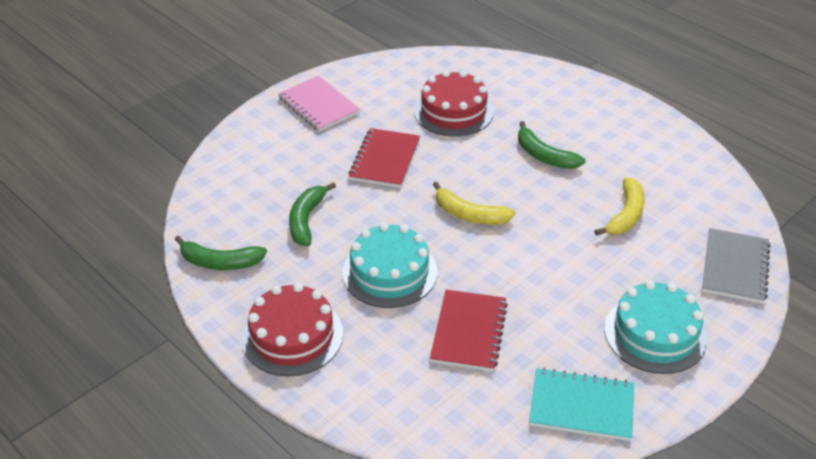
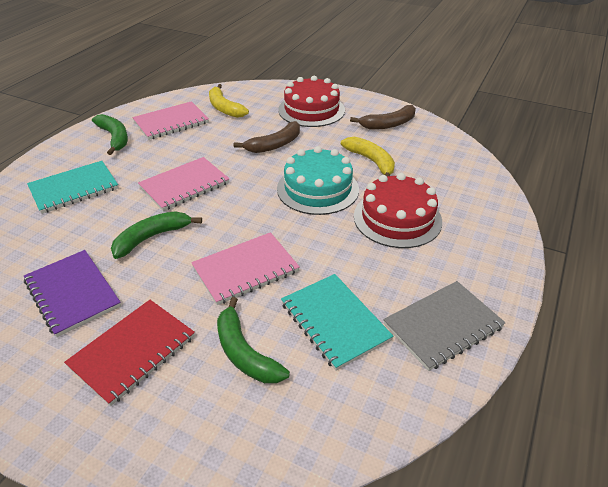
brown banana: none = 0 -> [233,121,300,153] [350,105,416,130] = 2
pink notebook: [278,76,360,132] = 1 -> [132,101,209,140] [138,157,230,211] [191,232,300,305] = 3
purple notebook: none = 0 -> [24,250,121,337] = 1
red notebook: [349,128,420,188] [430,290,508,371] = 2 -> [64,300,195,406] = 1
turquoise cake: [342,223,437,308] [604,280,708,374] = 2 -> [277,146,359,215] = 1
turquoise notebook: [529,368,634,441] = 1 -> [27,161,118,214] [281,274,393,371] = 2

